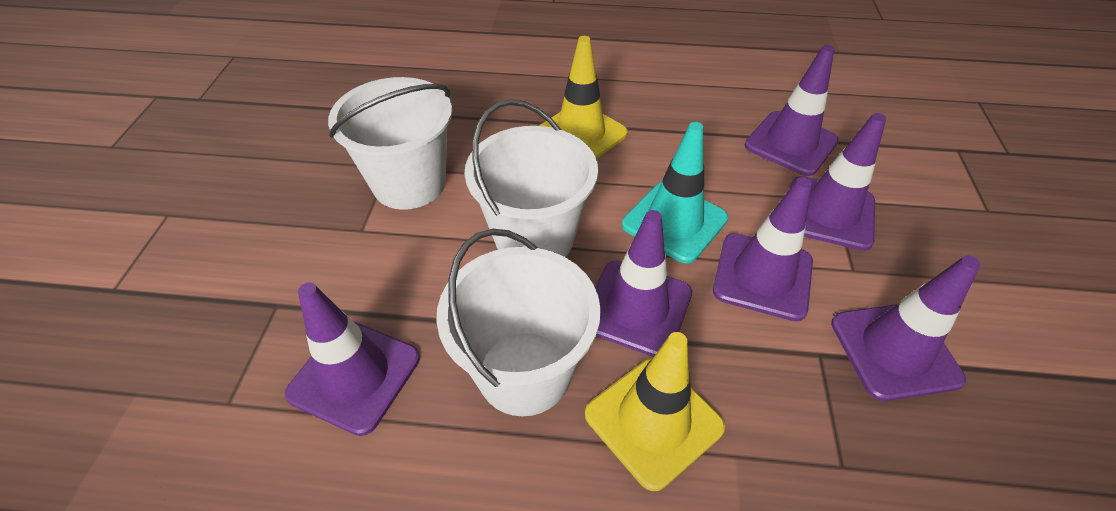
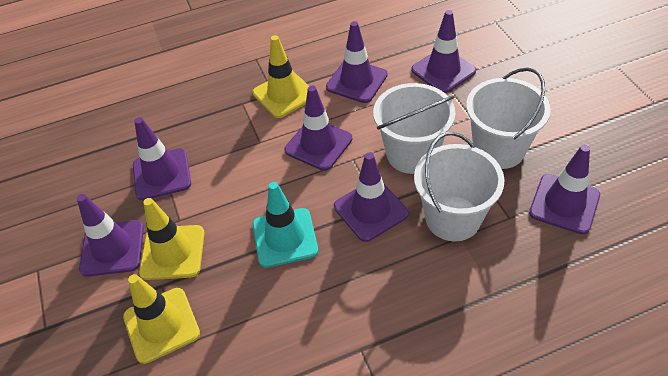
purple traffic cone: [285,282,420,436] [595,210,692,357] [713,177,813,321] [745,45,839,176] [790,113,886,251] [831,256,981,401] = 6 -> [77,194,144,277] [133,117,191,200] [285,86,352,171] [326,21,388,103] [334,152,409,242] [411,10,476,93] [529,145,600,234] = 7
yellow traffic cone: [539,36,628,159] [585,332,725,491] = 2 -> [123,274,200,364] [139,198,205,280] [253,35,309,118] = 3

